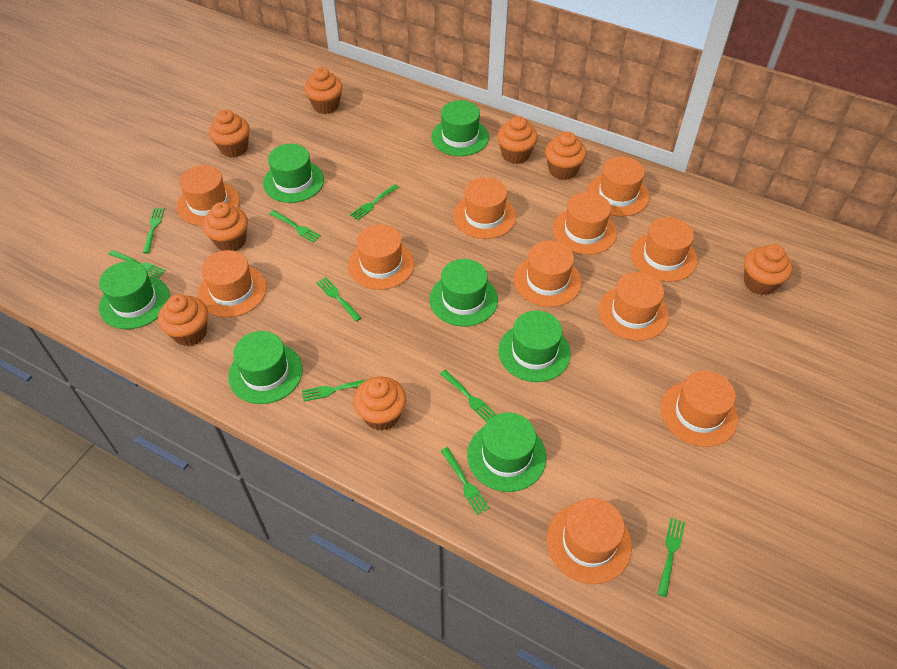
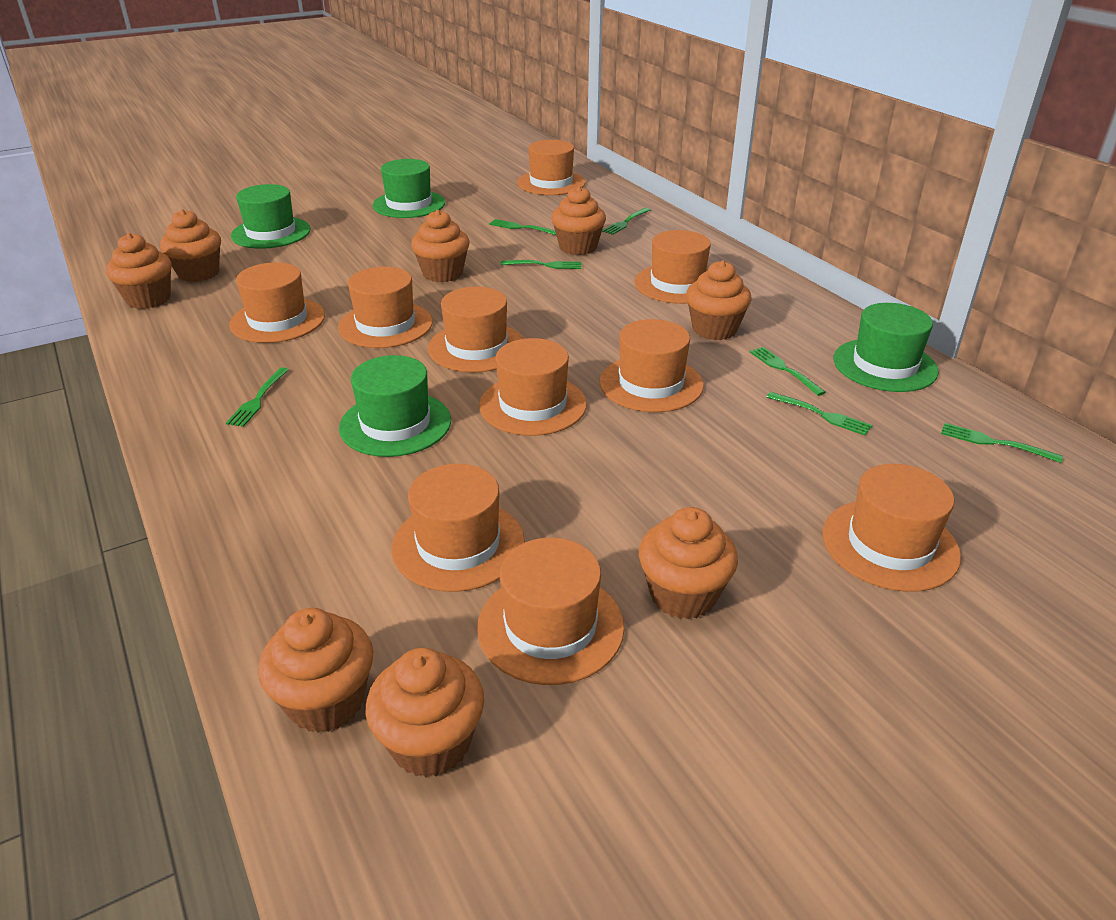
green fork: [108,250,166,278] [143,208,165,253] [270,210,321,243] [302,379,368,401] [316,277,362,321] [350,184,399,220] [440,370,497,422] [441,447,489,515] [657,518,685,597] = 9 -> [226,367,289,427] [489,219,556,235] [501,260,582,269] [602,208,650,235] [750,347,826,396] [766,392,872,435] [941,423,1063,463] = 7
green hat: [99,261,170,329] [228,331,303,404] [263,144,324,203] [430,259,498,327] [431,100,489,156] [467,412,547,492] [498,311,571,382] = 7 -> [231,184,311,249] [339,355,451,457] [372,159,445,218] [834,303,939,392] = 4
orange hat: [177,165,240,226] [198,250,267,317] [348,225,415,290] [453,177,516,239] [514,241,582,307] [546,498,632,584] [553,192,617,255] [587,156,649,216] [599,272,669,341] [631,217,698,282] [661,371,738,447] = 11 -> [229,262,325,343] [338,267,433,348] [392,464,525,592] [428,287,524,372] [477,538,624,685] [479,338,587,436] [517,140,586,195] [599,319,704,412] [634,230,711,304] [822,464,961,592] = 10

